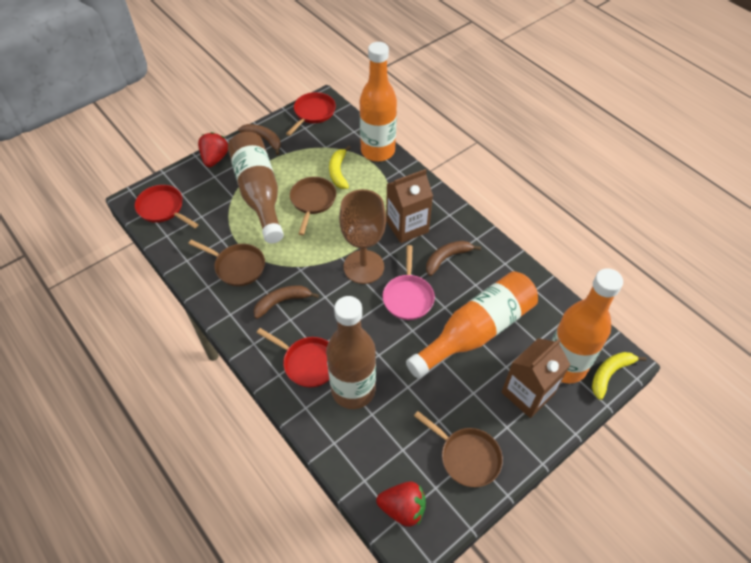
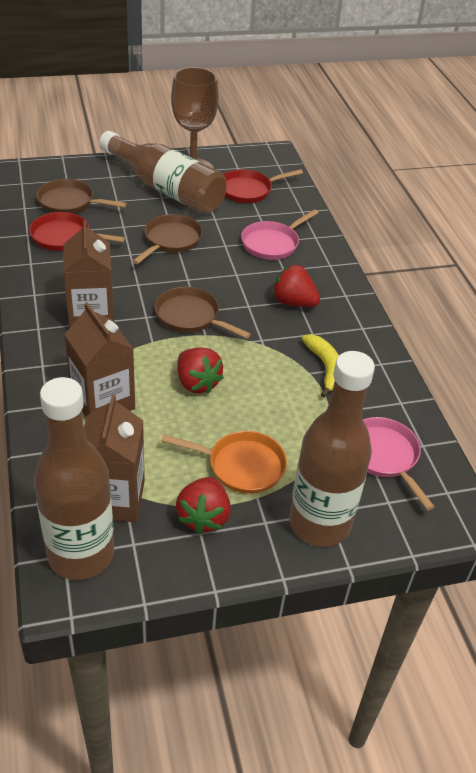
brown banana: [238,124,281,155] [254,285,319,319] [426,241,481,276] = 3 -> none = 0
brown bottle: [228,132,284,243] [326,296,376,409] = 2 -> [34,377,114,580] [99,131,227,214] [289,351,375,547] = 3
brown carton: [386,169,433,243] [502,338,570,418] = 2 -> [63,220,114,328] [64,302,135,417] [84,394,145,522] = 3
orange bottle: [360,42,397,161] [406,271,538,379] [551,268,623,383] = 3 -> none = 0
orange pan: none = 0 -> [161,431,287,494] = 1
pink pan: [382,245,435,320] = 1 -> [241,209,319,260] [363,417,435,510] = 2
red pan: [135,185,199,228] [257,328,329,388] [286,92,336,136] = 3 -> [29,212,125,251] [223,169,303,203] = 2
red strawberry: [198,132,228,167] [376,481,426,527] = 2 -> [176,477,231,534] [177,348,224,394] [272,265,320,307] = 3
yellow banana: [329,146,351,189] [592,352,646,400] = 2 -> [302,334,339,398] = 1

